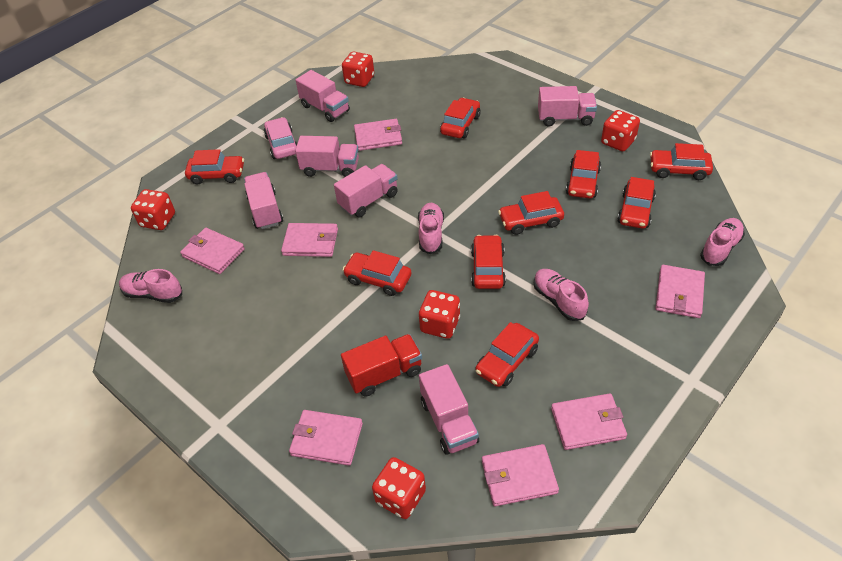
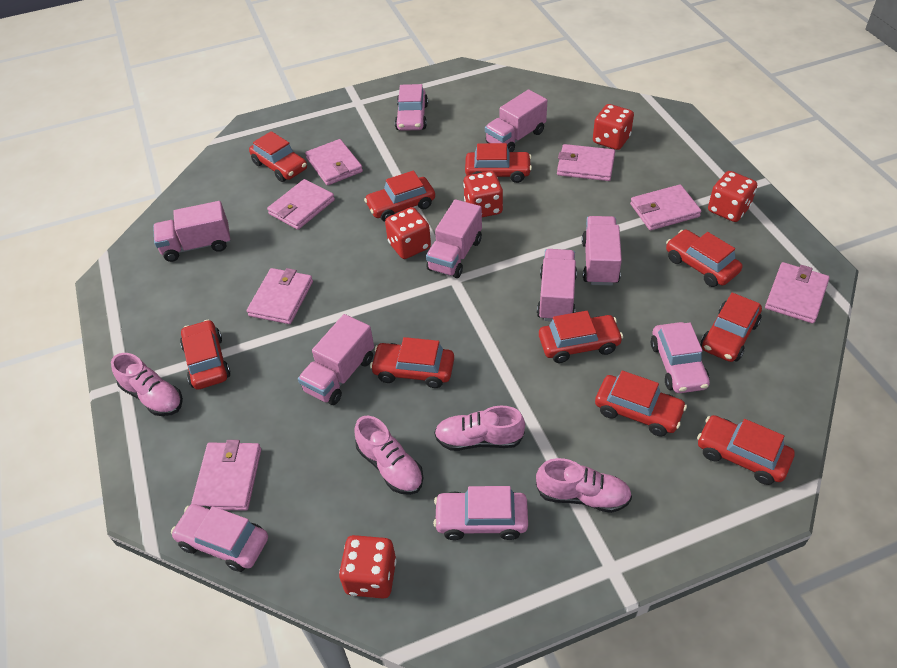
pink car: [264,117,297,159] = 1 -> [171,504,268,572] [395,84,428,131] [433,486,528,540] [651,322,710,393] = 4
red car: [185,149,244,184] [343,250,411,296] [440,98,481,138] [471,235,506,289] [476,322,539,387] [498,191,564,235] [566,150,601,198] [617,177,656,229] [650,143,713,180] = 9 -> [180,320,230,390] [249,131,307,182] [364,171,435,222] [370,337,454,388] [465,143,532,183] [539,311,623,363] [595,371,687,436] [666,230,742,287] [697,415,795,485] [701,293,762,362] = 10
red truck: [341,334,422,396] = 1 -> none = 0

